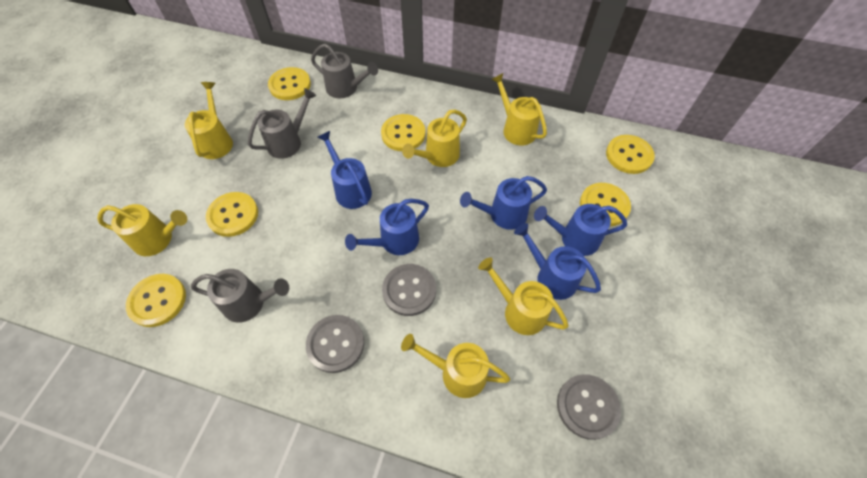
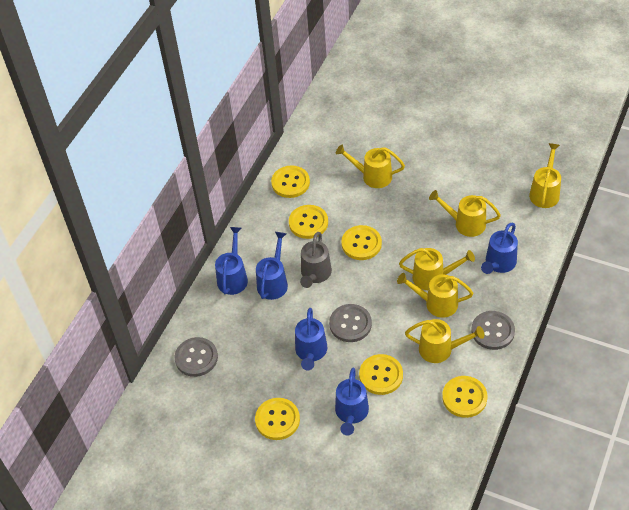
grey watering can: [191,269,289,323] [248,88,316,159] [311,44,378,98] = 3 -> [300,232,332,288] = 1

